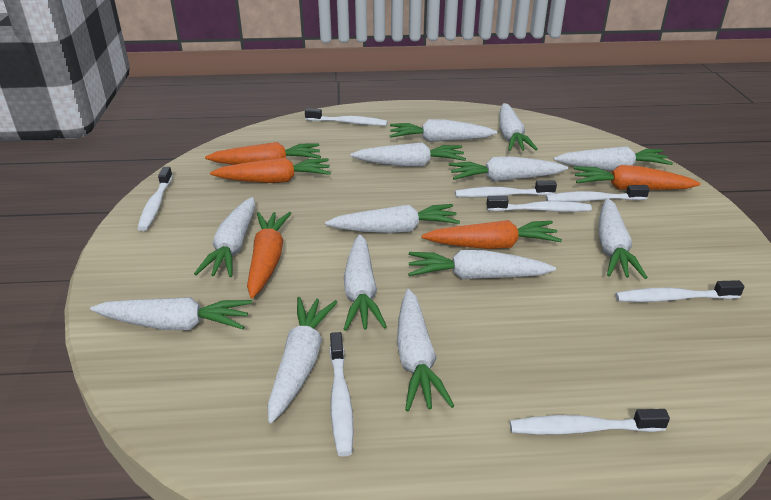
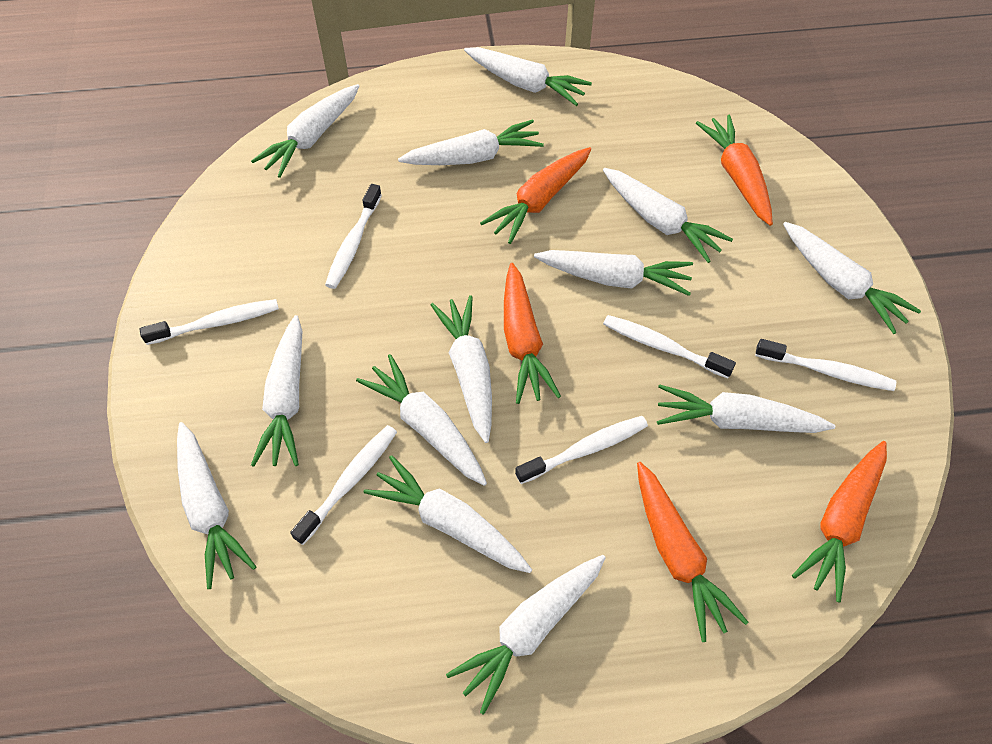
white toothbrush: [137,167,173,231] [305,108,388,126] [329,332,353,457] [455,180,557,197] [487,196,592,212] [510,409,670,435] [546,185,650,202] [615,280,744,302] = 8 -> [140,299,279,345] [290,425,397,545] [325,184,382,289] [515,416,648,484] [603,315,736,378] [755,339,896,391] = 6

